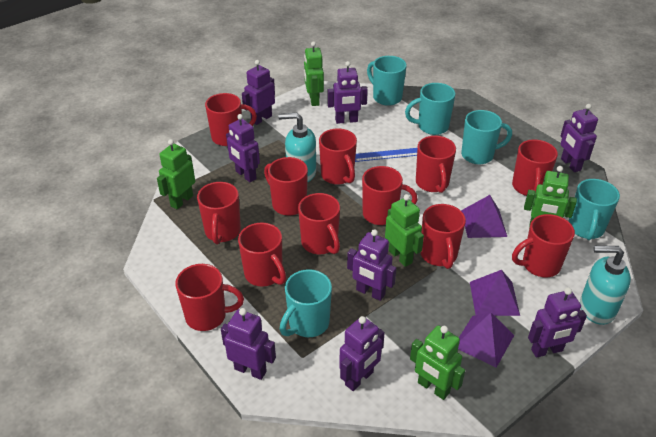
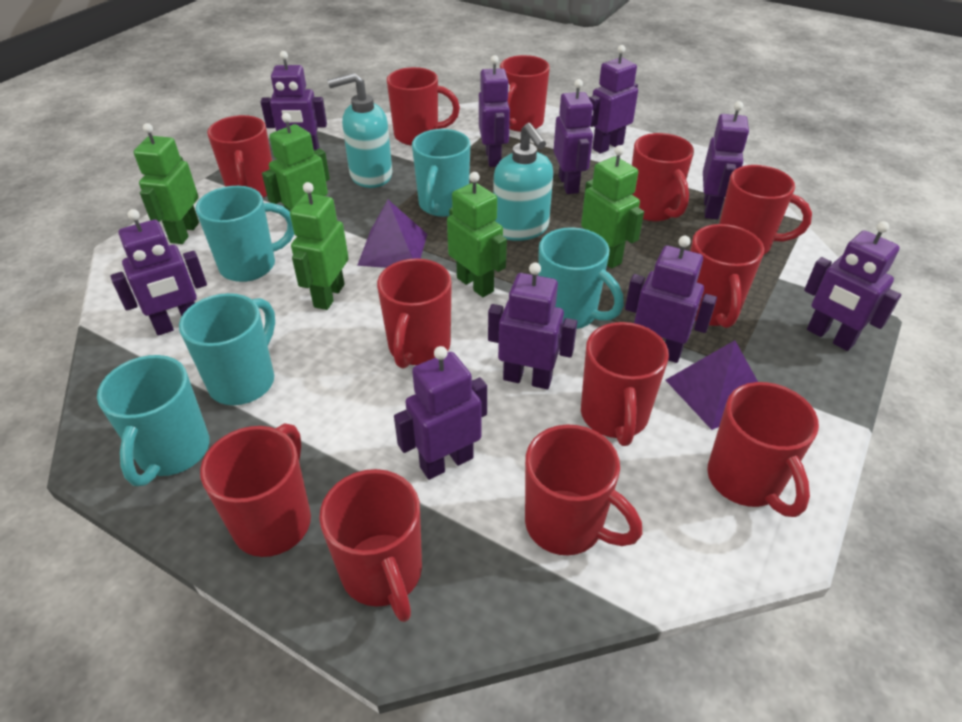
blue ruler: [355,148,417,162] = 1 -> none = 0
purple pyramid: [458,313,514,368] [461,195,507,238] [470,270,520,316] = 3 -> [357,200,427,268] [666,340,758,430] = 2
purple robot: [221,308,276,380] [226,114,260,182] [242,60,275,125] [328,61,368,124] [339,316,385,391] [347,229,396,301] [528,288,587,358] [560,104,598,172] = 8 -> [110,209,207,336] [261,51,327,151] [394,346,487,480] [479,55,510,167] [488,263,577,389] [553,79,593,194] [589,45,638,154] [625,236,717,363] [703,101,749,219] [804,221,901,351] = 10

